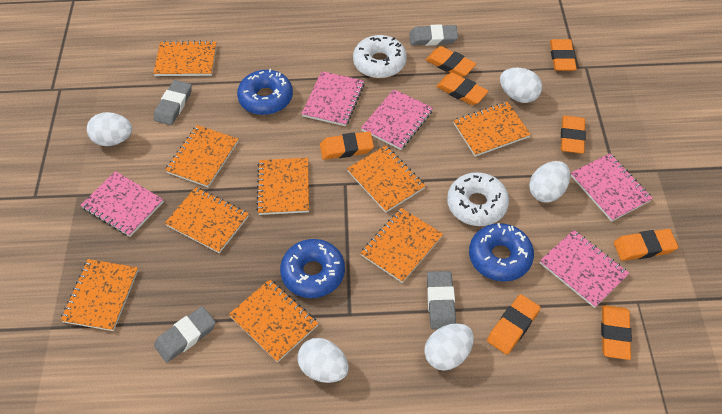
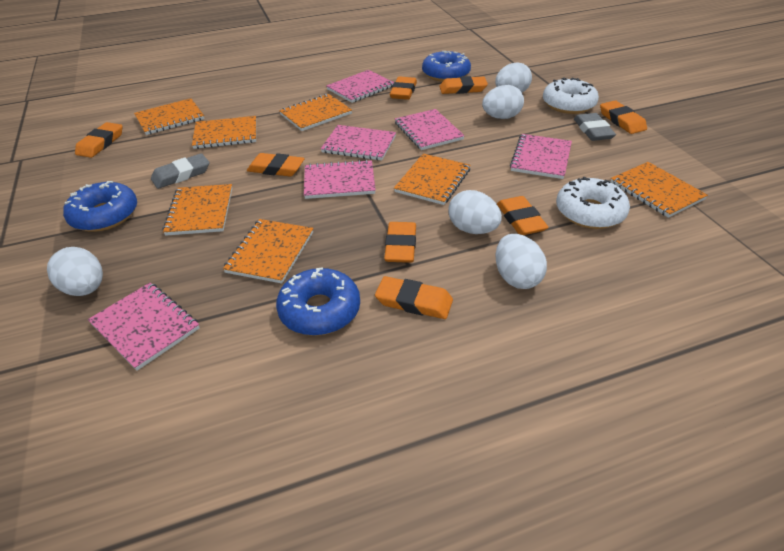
grey eraser: [154,80,192,125] [154,306,216,363] [409,24,458,46] [427,271,456,329] = 4 -> [151,153,209,189] [574,113,616,141] = 2
orange notebook: [60,259,138,331] [153,40,217,76] [165,125,239,187] [165,187,249,253] [228,279,318,362] [256,158,309,215] [347,145,425,213] [360,208,443,283] [453,102,531,157] = 9 -> [134,98,205,135] [163,184,232,236] [192,116,256,149] [223,219,313,284] [279,94,352,131] [394,154,471,205] [611,162,708,218] = 7
pink notebook: [80,171,164,237] [302,71,365,126] [361,89,433,150] [540,230,629,308] [570,153,653,222] = 5 -> [88,283,200,371] [304,160,376,199] [321,125,396,161] [326,70,394,103] [395,109,465,150] [510,134,572,179] = 6

